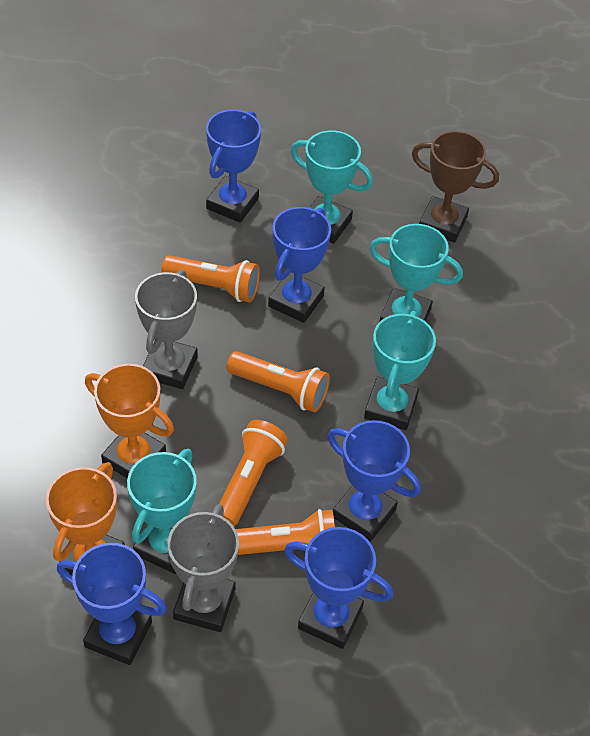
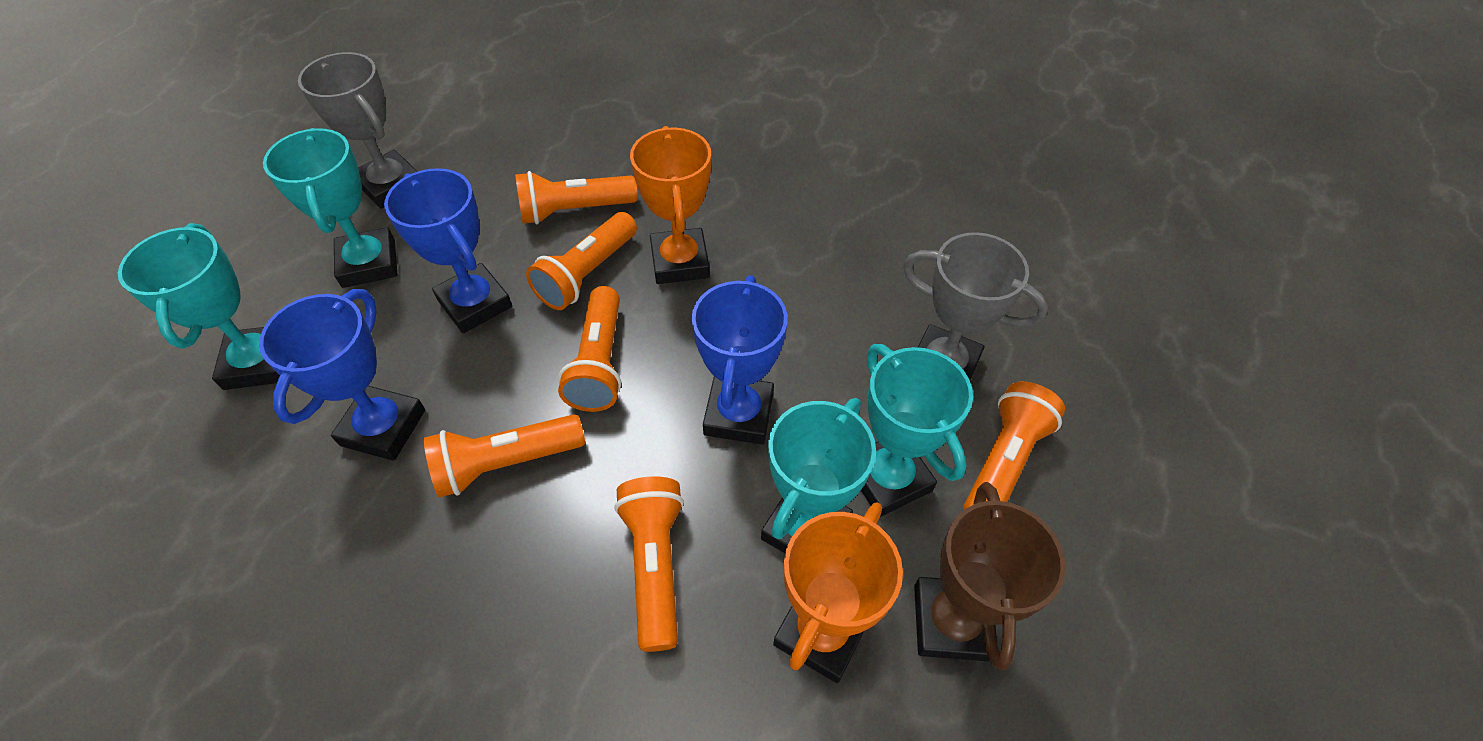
blue trophy: [57,543,167,665] [206,110,261,223] [268,207,331,323] [284,527,393,649] [328,420,421,542] = 5 -> [259,289,425,461] [384,168,512,333] [692,275,788,444] = 3
orange flashlight: [161,255,260,302] [219,420,288,526] [227,351,330,412] [236,509,335,555] = 4 -> [424,414,585,498] [515,171,638,224] [526,212,637,310] [558,286,621,412] [614,476,684,652] [963,382,1065,510] = 6

